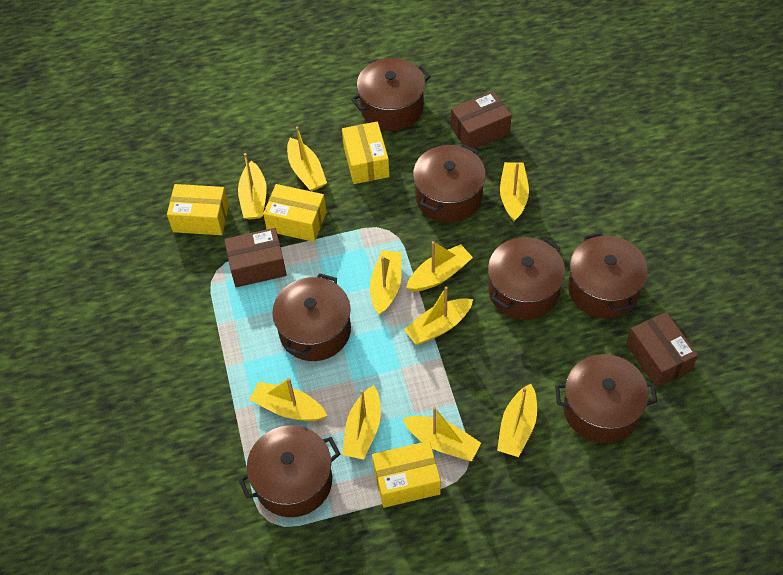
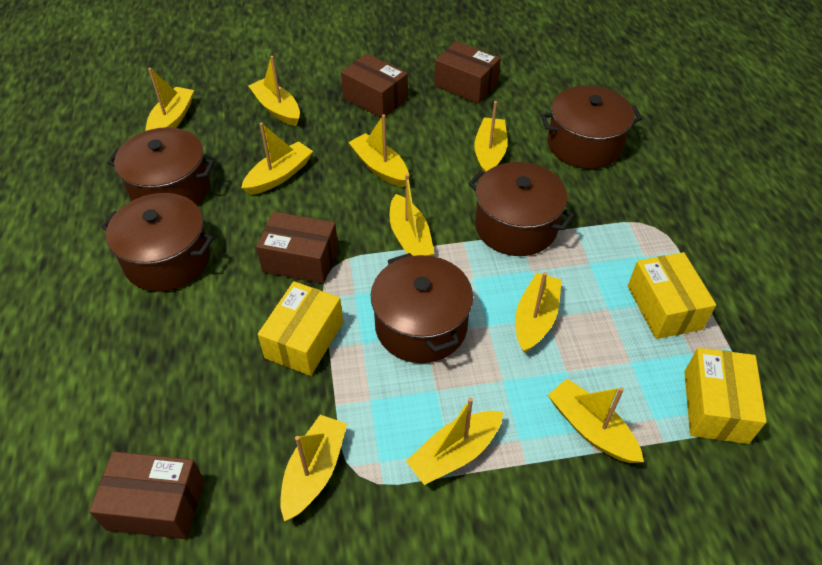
brown box: [224,228,287,287] [451,91,512,149] [626,312,698,388] = 3 -> [89,451,204,539] [256,212,338,284] [341,54,408,118] [434,41,501,104] = 4
brown pot: [239,425,340,517] [272,273,351,361] [351,58,431,131] [413,144,486,223] [488,237,565,320] [555,354,657,443] [568,232,648,318] = 7 -> [101,193,214,292] [107,127,215,205] [371,253,473,363] [468,162,575,256] [541,85,642,169] = 5
yellow box: [167,184,229,235] [263,184,327,242] [342,122,389,184] [372,441,441,508] = 4 -> [258,281,343,376] [628,252,716,339] [684,348,767,444] = 3

